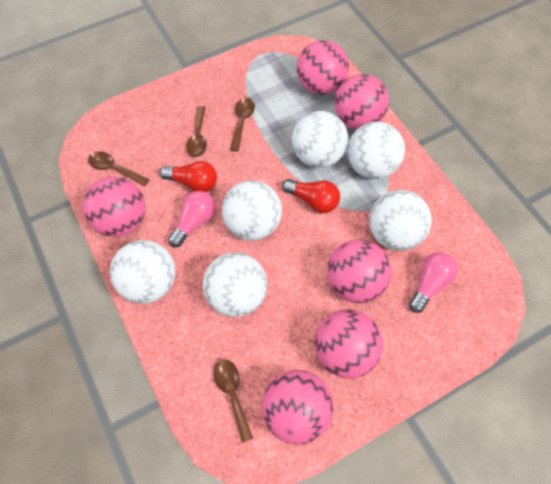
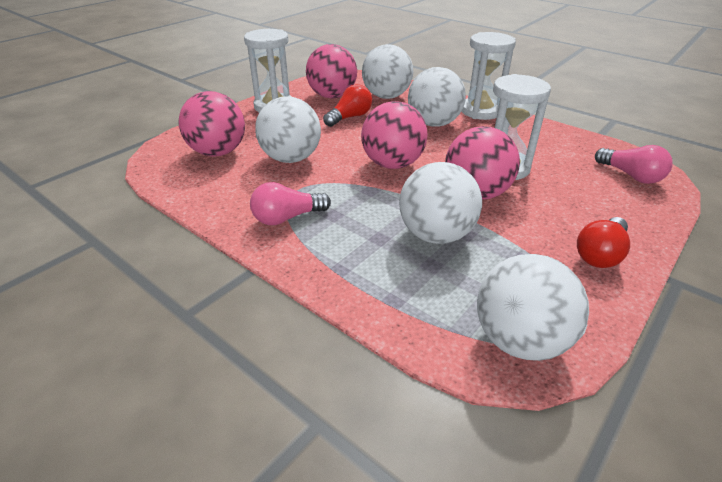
brown spoon: [88,151,149,186] [186,106,207,157] [213,359,253,443] [230,98,255,152] = 4 -> none = 0
pink ball: [83,177,146,237] [262,370,333,445] [297,40,349,95] [315,309,383,379] [327,239,392,303] [334,74,389,130] = 6 -> [179,91,245,157] [306,44,357,99] [361,101,428,169] [445,126,520,200] = 4
white ball: [110,240,175,304] [203,252,267,317] [222,180,282,241] [292,111,348,168] [347,122,405,179] [369,190,432,251] = 6 -> [255,96,321,163] [362,44,413,99] [399,162,482,244] [408,67,466,127] [477,254,589,361] = 5
white hourglass: none = 0 -> [244,29,292,112] [462,32,516,120] [493,74,551,180] = 3

